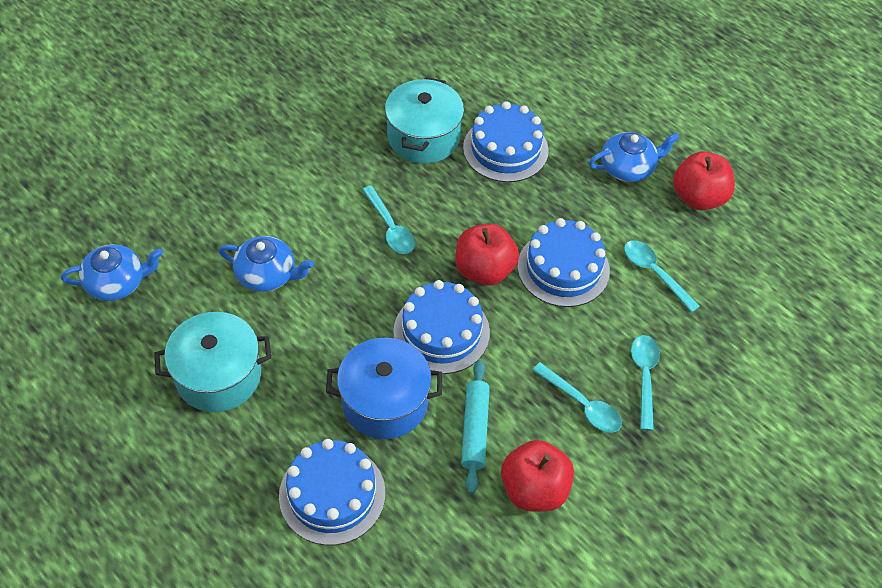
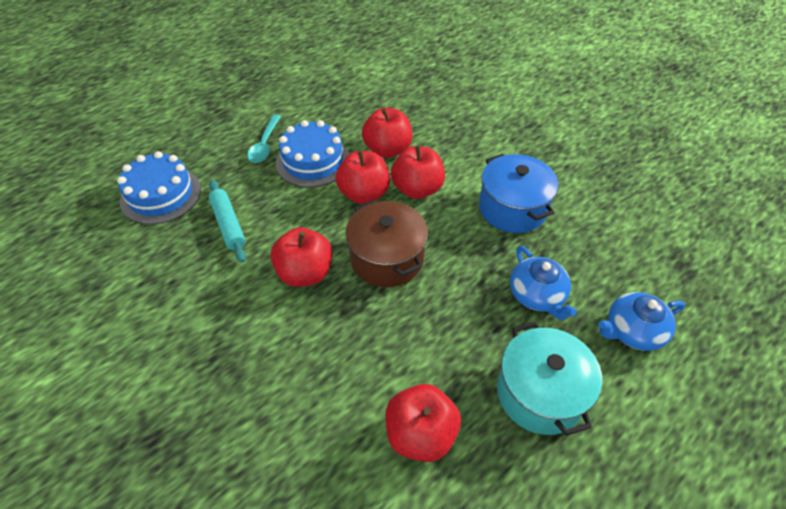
blue cake: [279,439,385,545] [393,280,490,374] [463,101,549,182] [518,218,610,307] = 4 -> [117,151,201,225] [276,120,349,187] = 2
blue teapot: [61,244,163,301] [219,236,314,292] [589,132,680,182] = 3 -> [510,246,577,320] [598,292,685,351] = 2
brown pot: none = 0 -> [346,200,428,287] = 1
red apple: [455,224,519,285] [501,440,574,512] [673,151,735,210] = 3 -> [271,227,333,287] [336,150,390,204] [362,108,412,158] [385,384,461,462] [391,146,445,199] = 5
turquoise pot: [154,312,271,412] [385,77,464,163] = 2 -> [497,322,602,436] = 1
turquoise spoon: [362,185,415,254] [532,362,622,433] [624,240,700,313] [631,335,660,430] = 4 -> [247,115,281,163] = 1

